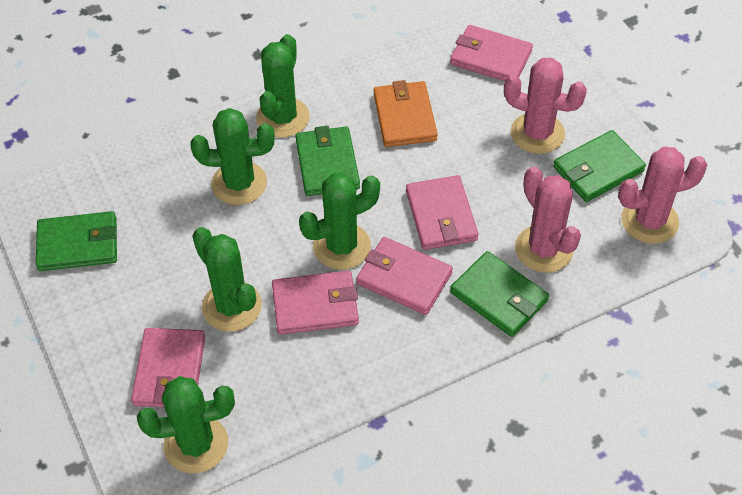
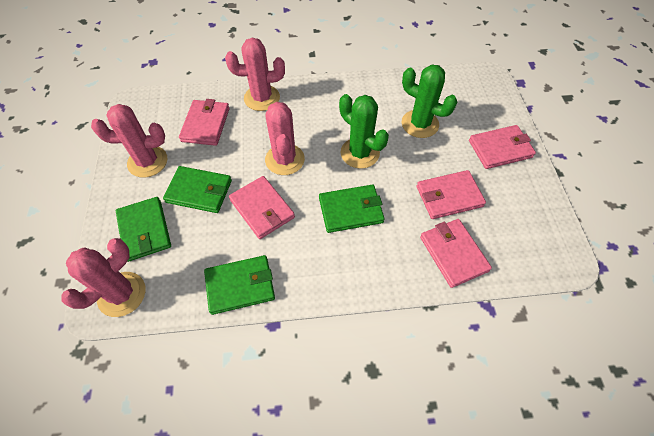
green cactus: [137,376,235,474] [190,108,275,205] [192,227,262,331] [256,34,310,138] [299,173,380,270] = 5 -> [339,94,389,169] [402,64,457,138] = 2
orange wallet: [374,80,438,147] = 1 -> none = 0
pink cactus: [504,58,587,154] [515,167,581,273] [618,147,707,244] = 3 -> [61,238,146,317] [91,104,167,178] [225,38,285,111] [265,102,305,175] = 4

